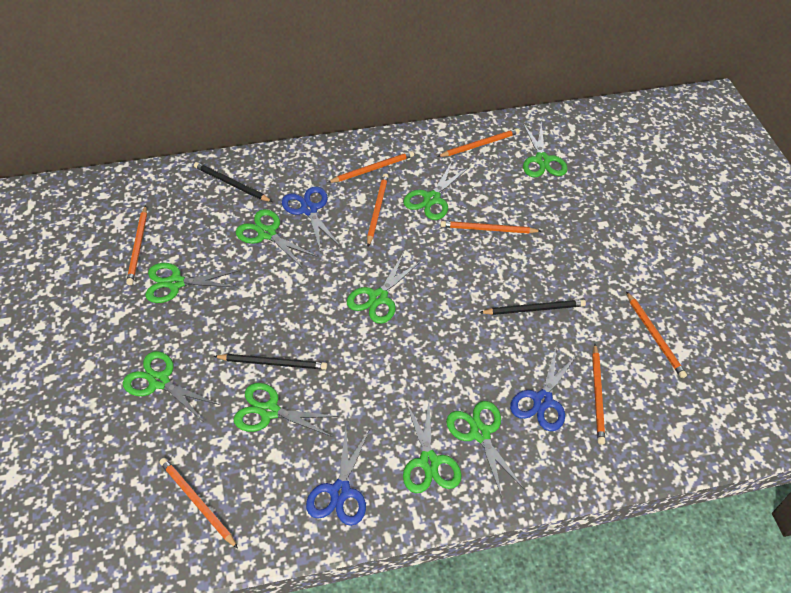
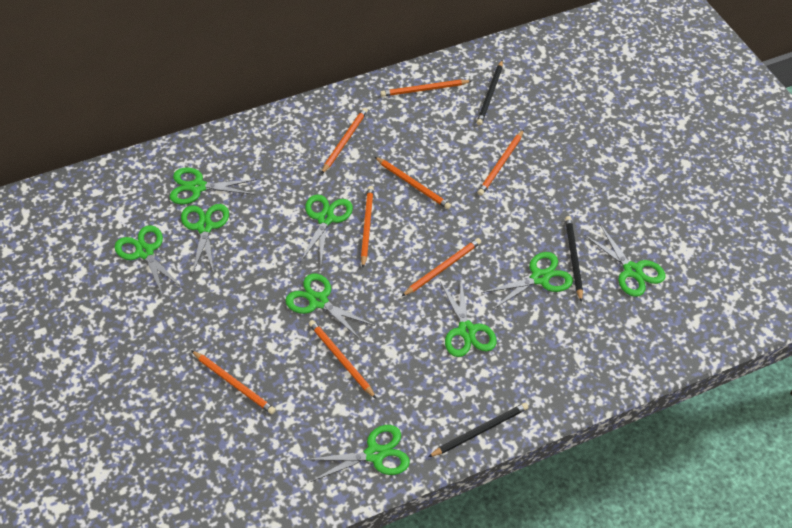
blue scissors: [282,186,340,252] [306,429,370,526] [510,348,577,431] = 3 -> none = 0

